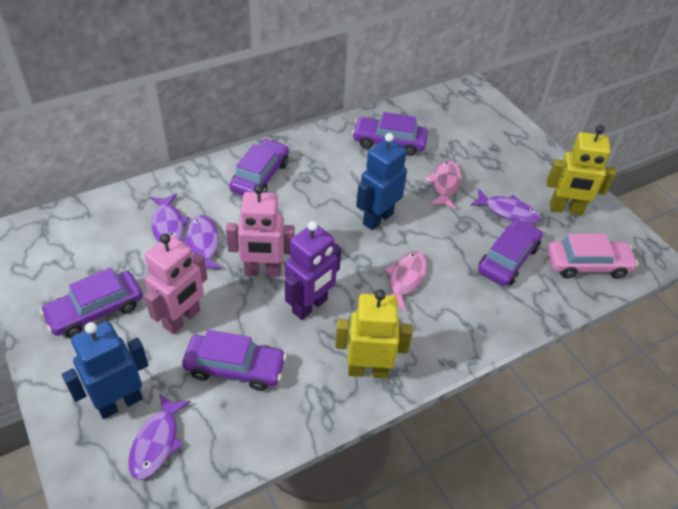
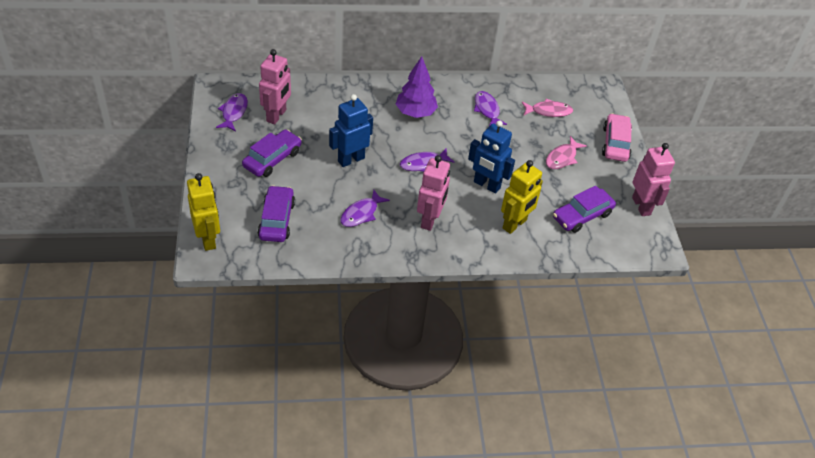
pink robot: [145,233,208,334] [226,184,295,277] = 2 -> [259,49,291,124] [417,155,450,231] [632,143,675,216] = 3
purple car: [40,268,143,337] [182,330,286,391] [229,139,289,195] [352,112,428,156] [478,219,543,286] = 5 -> [242,130,302,177] [257,185,295,242] [553,186,616,233] = 3
purple robot: [285,221,341,320] = 1 -> none = 0
purple tree: none = 0 -> [396,56,438,118] = 1

